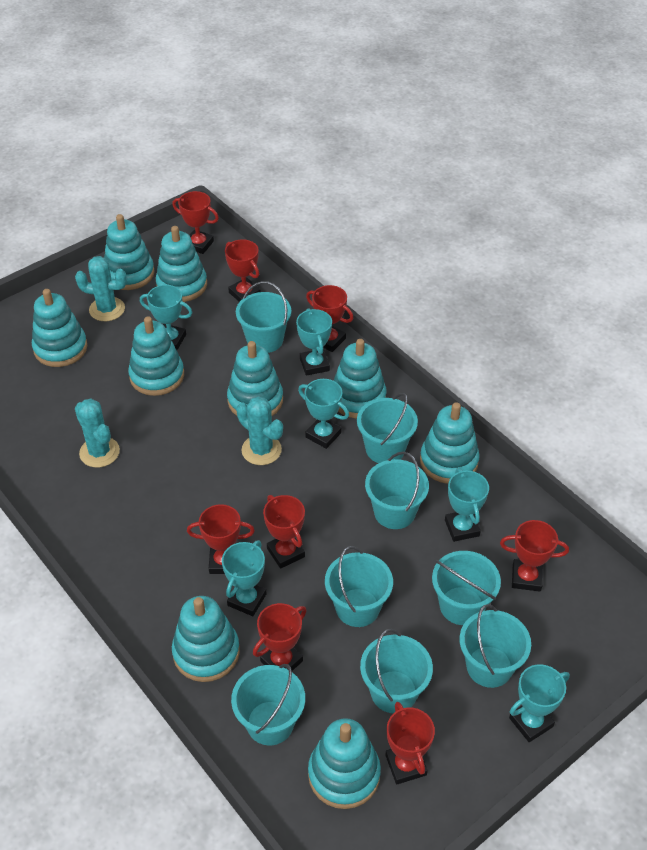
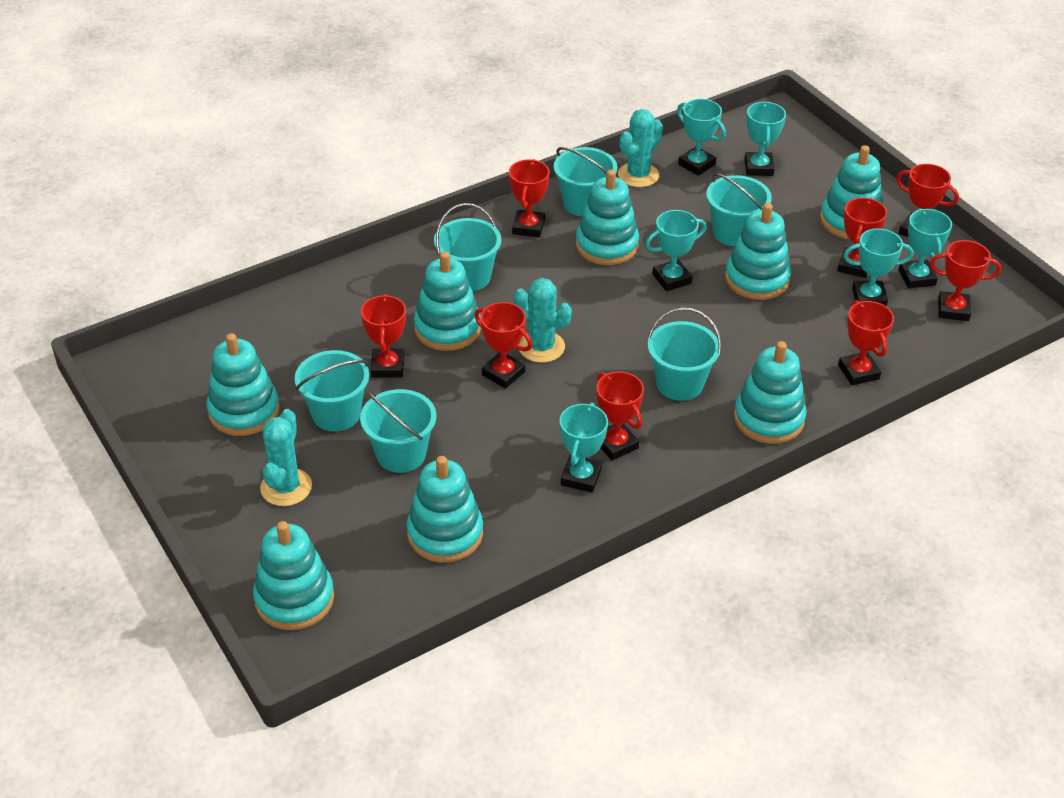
turquoise bucket: [231,664,305,745] [236,281,291,353] [325,546,393,627] [357,393,418,463] [360,629,433,713] [365,452,429,529] [432,551,501,625] [459,604,531,688] = 8 -> [295,350,369,432] [360,389,436,473] [434,203,501,291] [554,147,617,216] [648,307,722,401] [706,173,772,246] = 6
turquoise stacking toy: [32,289,87,367] [104,214,155,290] [128,316,184,396] [156,226,207,302] [172,596,240,682] [227,341,283,416] [308,718,381,809] [334,339,387,418] [420,402,480,484] = 9 -> [207,333,280,436] [253,521,334,630] [406,456,483,563] [414,252,481,351] [576,170,639,265] [725,203,791,300] [734,341,807,444] [820,145,883,239] = 8

